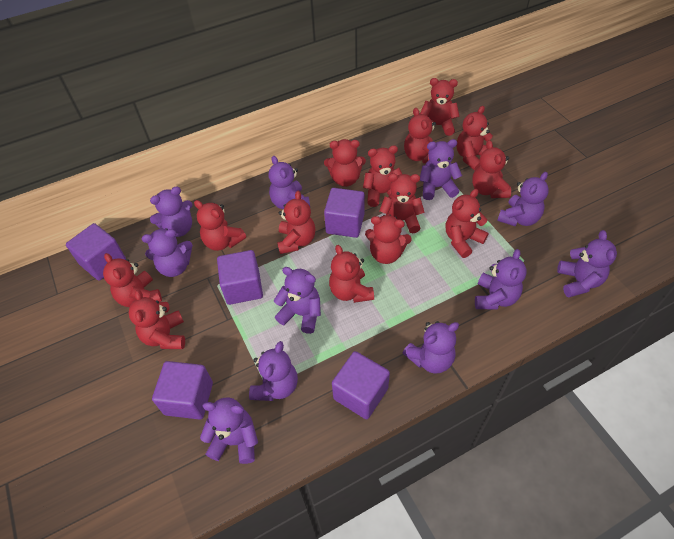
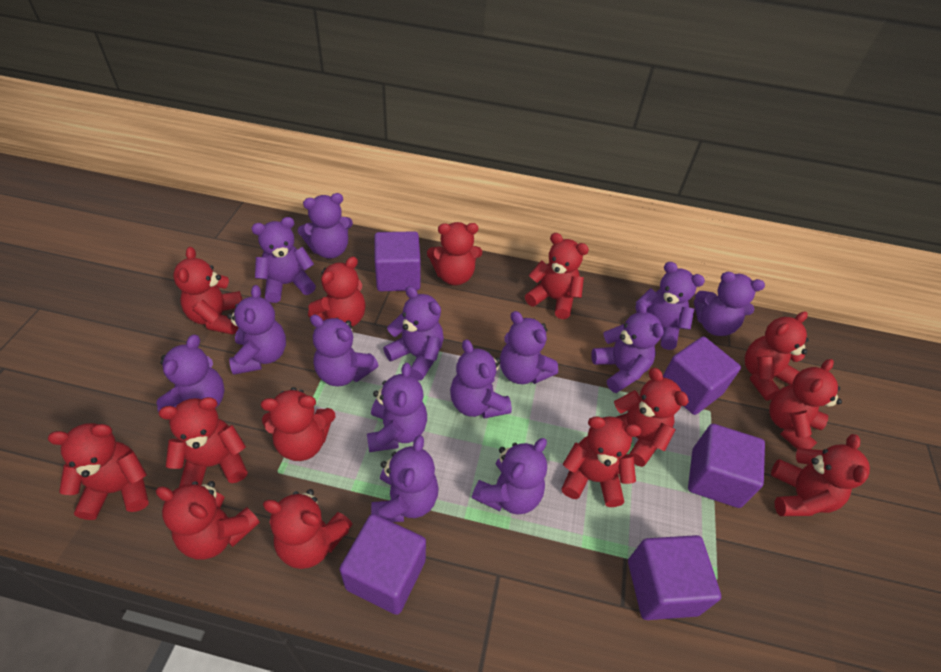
purple teddy bear: [142,228,193,277] [150,187,192,237] [200,397,258,464] [249,341,298,401] [269,156,310,209] [274,267,321,334] [403,321,459,374] [420,139,462,200] [475,249,527,309] [497,172,549,227] [557,230,617,297] = 11 -> [156,335,225,413] [227,285,286,375] [251,217,316,303] [298,193,353,259] [310,315,379,387] [367,363,427,452] [371,435,439,522] [383,286,444,381] [450,339,512,419] [472,438,547,514] [500,311,558,384] [591,301,664,393] [636,262,705,350] [694,272,765,336] = 14

